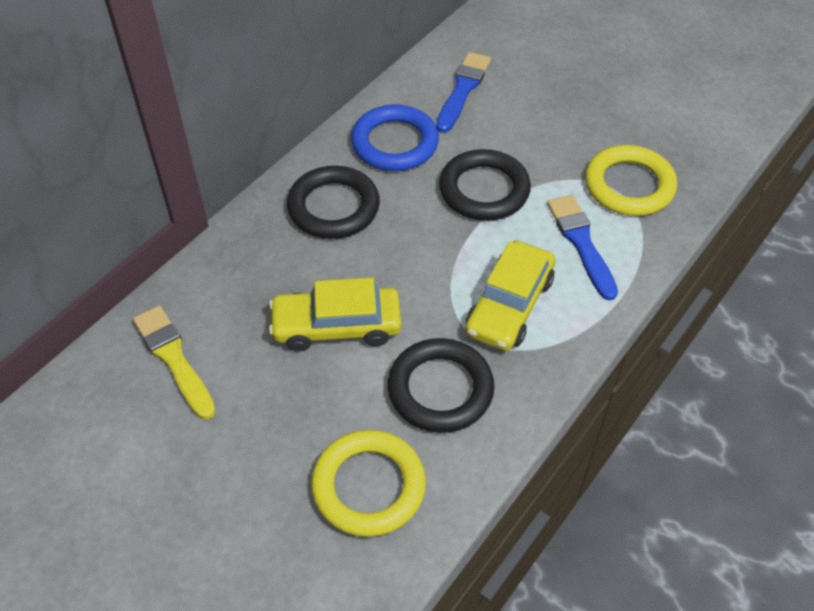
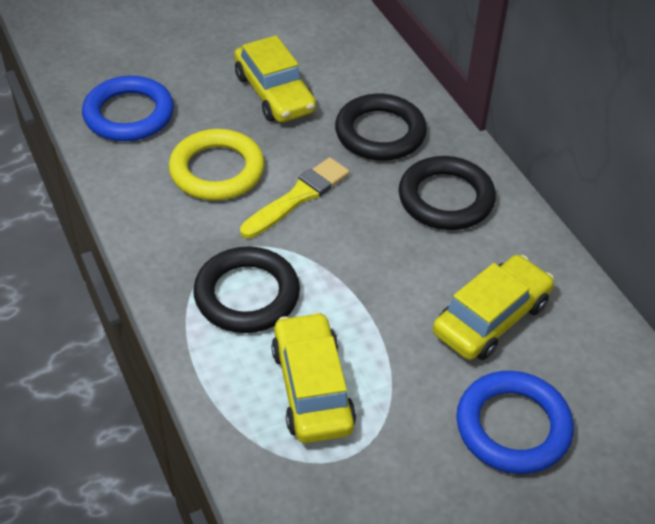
blue brush: [436,52,491,133] [547,195,618,301] = 2 -> none = 0
blue ring: [351,105,439,171] = 1 -> [82,76,174,141] [456,371,574,474] = 2
yellow car: [269,278,402,351] [465,241,555,351] = 2 -> [234,35,316,122] [271,312,356,443] [433,255,554,360] = 3
yellow ring: [311,430,426,537] [585,145,677,216] = 2 -> [169,129,265,200] = 1

